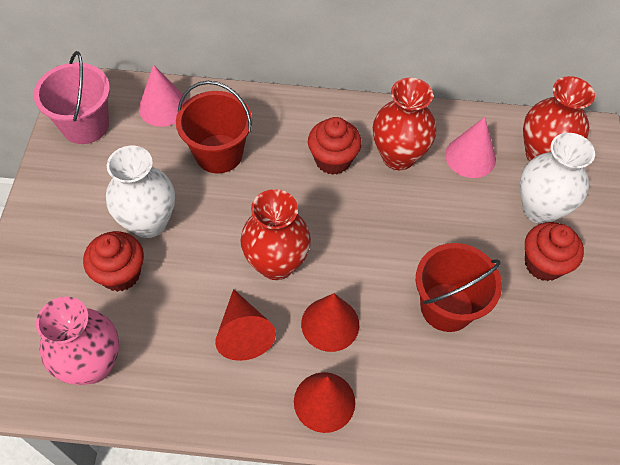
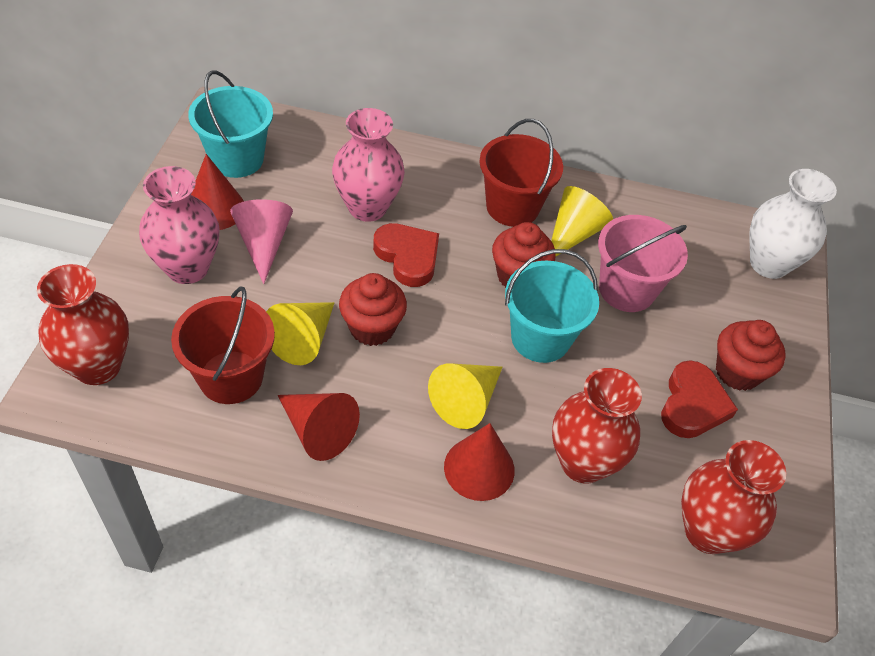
pink cone: [139,64,187,127] [445,117,496,178] = 2 -> [230,199,293,284] = 1
pink vase: [36,296,119,385] = 1 -> [139,166,220,284] [332,108,405,222] = 2
red heart: none = 0 -> [373,223,439,287] [661,361,738,438] = 2
turquoise bucket: none = 0 -> [188,70,273,178] [505,249,599,363] = 2
white vase: [106,146,175,238] [520,133,595,224] = 2 -> [749,169,837,279] = 1
yellow cone: none = 0 -> [266,302,335,365] [428,363,503,429] [551,186,613,257] = 3

